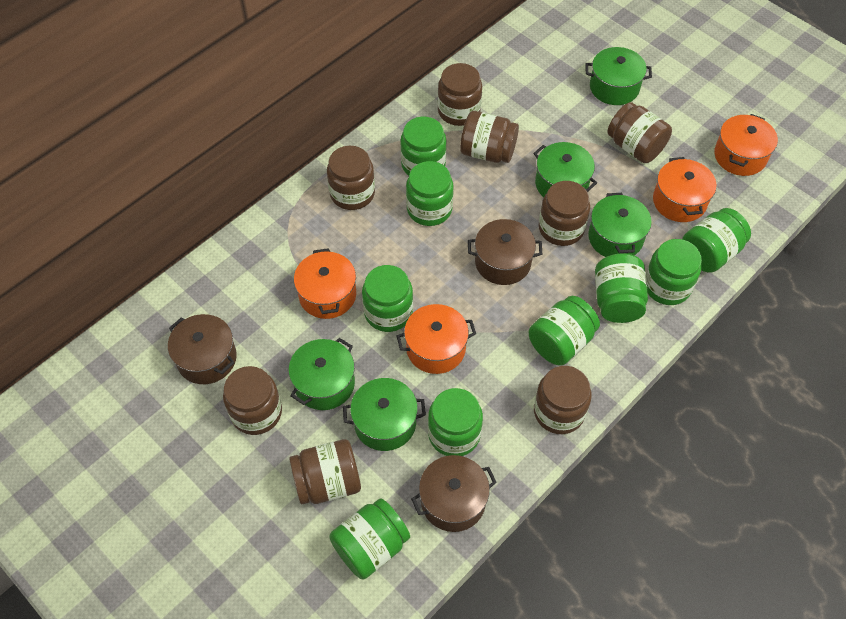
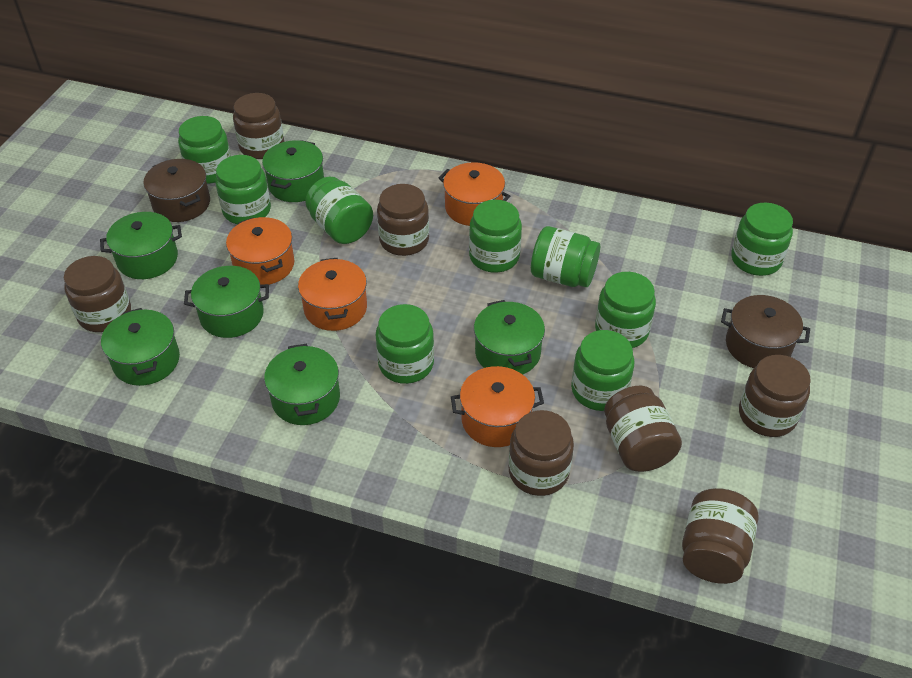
brown jar: [223,366,282,435] [290,439,361,504] [327,146,375,210] [438,63,482,126] [460,111,519,163] [534,366,592,434] [539,181,590,246] [607,102,672,163] = 8 -> [64,256,131,332] [233,93,284,159] [377,184,429,256] [509,410,574,496] [604,386,682,472] [682,488,758,584] [739,355,811,437] = 7
brown pot: [168,314,237,384] [411,455,497,532] [468,219,542,285] = 3 -> [144,159,210,222] [721,295,810,368] = 2
green pot: [289,338,355,410] [343,378,426,451] [533,142,597,197] [585,47,652,105] [588,193,652,257] = 5 -> [100,212,182,279] [101,308,180,386] [184,266,269,338] [262,140,324,202] [264,344,340,425] [474,300,545,375] = 6

